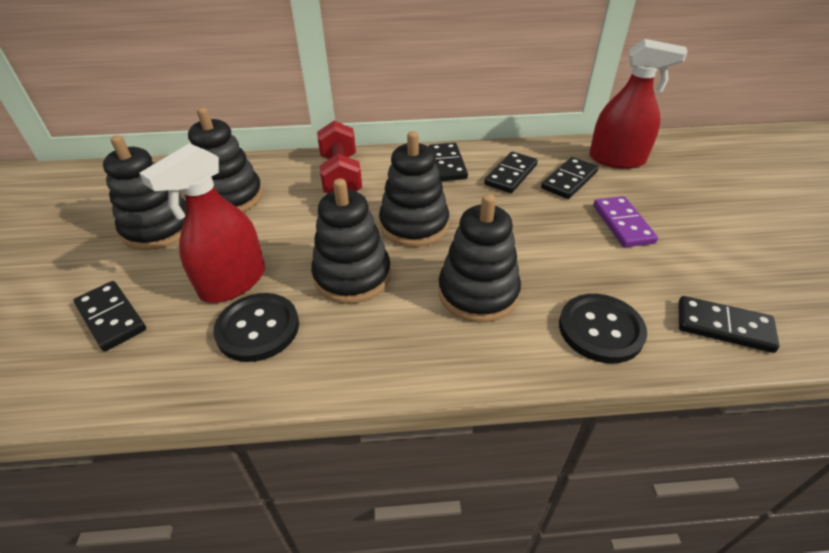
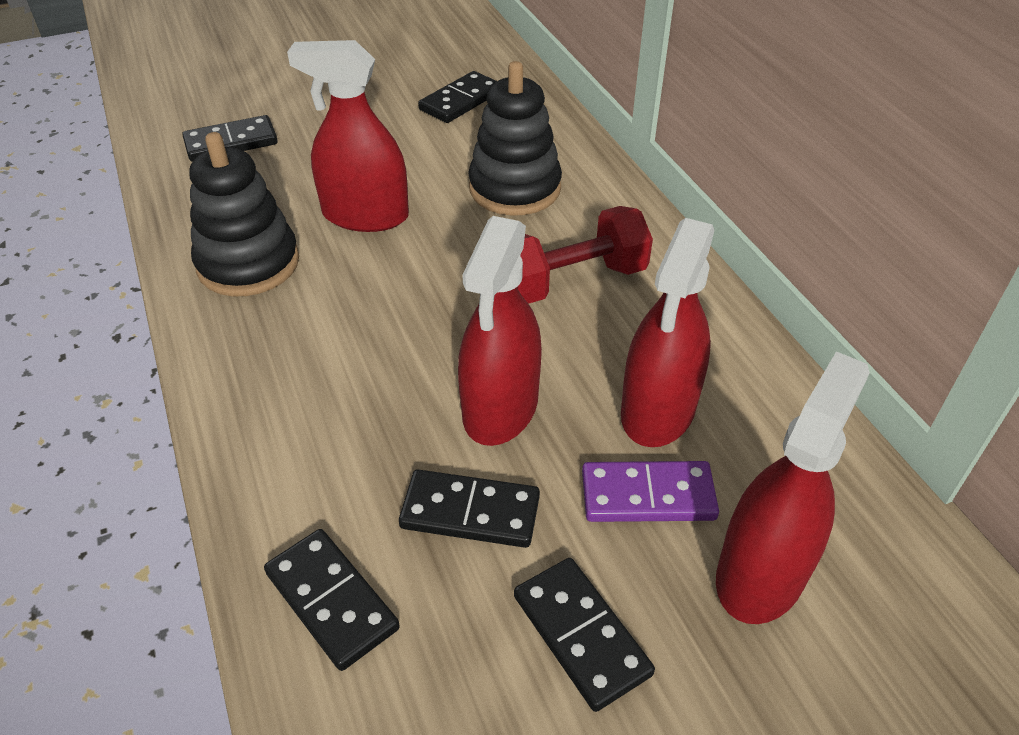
black button: [213,293,299,362] [559,294,647,363] = 2 -> none = 0
black stacking toy: [103,135,186,250] [188,107,263,212] [311,178,391,304] [379,131,449,247] [438,194,521,322] = 5 -> [189,132,299,296] [468,61,562,216] = 2
red spray bottle: [139,143,265,303] [589,39,688,169] = 2 -> [287,40,409,232] [458,216,542,446] [621,218,715,447] [716,351,870,624] = 4

